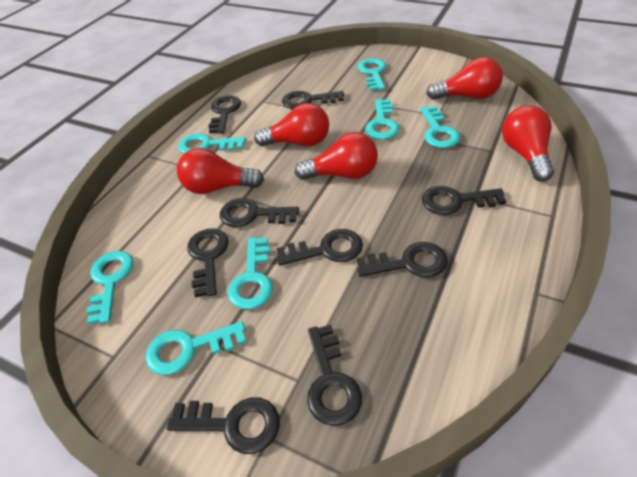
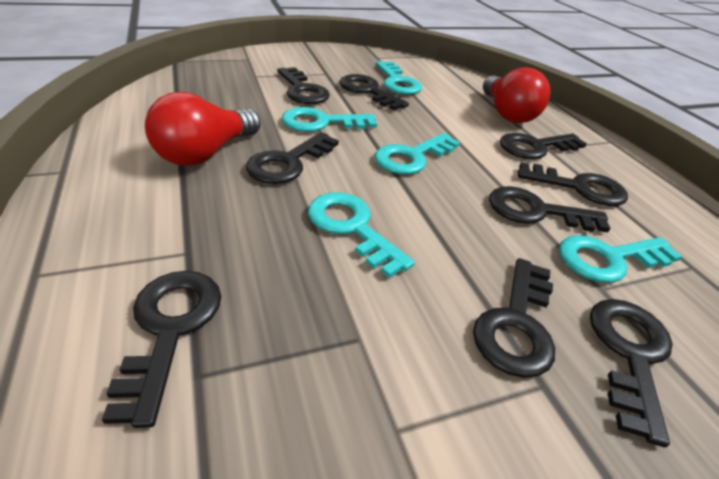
red light bulb: [177,148,264,194] [254,103,329,147] [295,132,378,180] [426,57,503,100] [502,105,554,181] = 5 -> [145,92,261,166] [483,67,551,123] = 2
turquoise key: [86,251,133,324] [146,321,246,375] [178,133,246,154] [228,237,273,310] [357,58,386,91] [365,99,399,140] [420,106,460,148] = 7 -> [282,107,377,132] [308,192,415,278] [375,133,460,175] [376,61,422,95] [559,235,683,283] = 5

